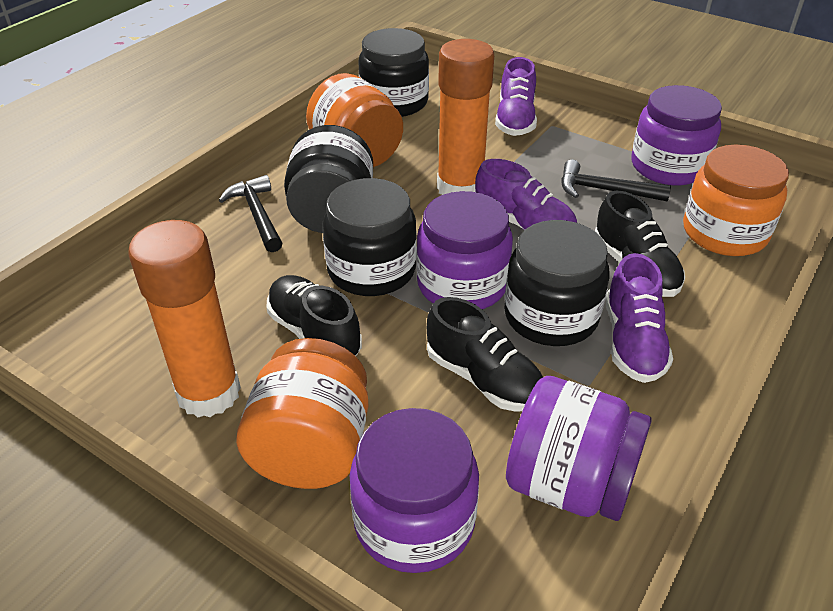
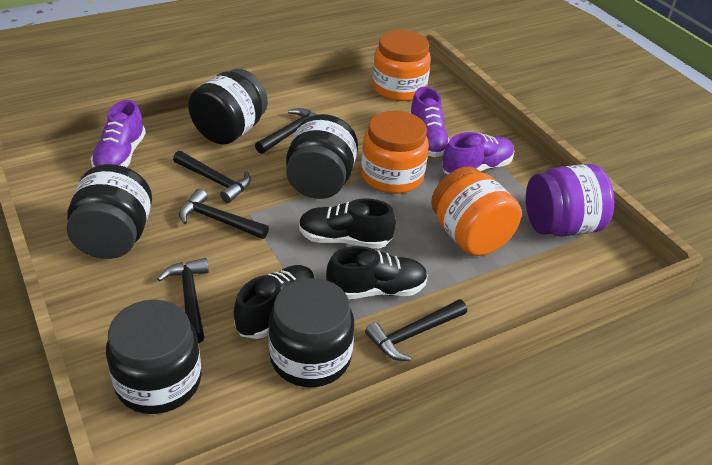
black hammer: [219,175,282,252] [561,160,671,202] = 2 -> [157,258,209,343] [173,151,251,203] [179,189,269,239] [255,108,318,154] [365,299,467,361] = 5
black jar: [284,125,373,233] [322,178,417,296] [359,28,429,117] [504,220,609,346] = 4 -> [66,164,152,259] [106,300,202,414] [188,69,268,145] [268,278,354,387] [286,114,358,199] = 5
orange glue stick: [128,220,241,418] [437,39,494,195] = 2 -> none = 0
purple jar: [350,408,479,573] [416,191,513,309] [506,376,652,521] [631,85,722,185] = 4 -> [526,164,614,237] = 1

